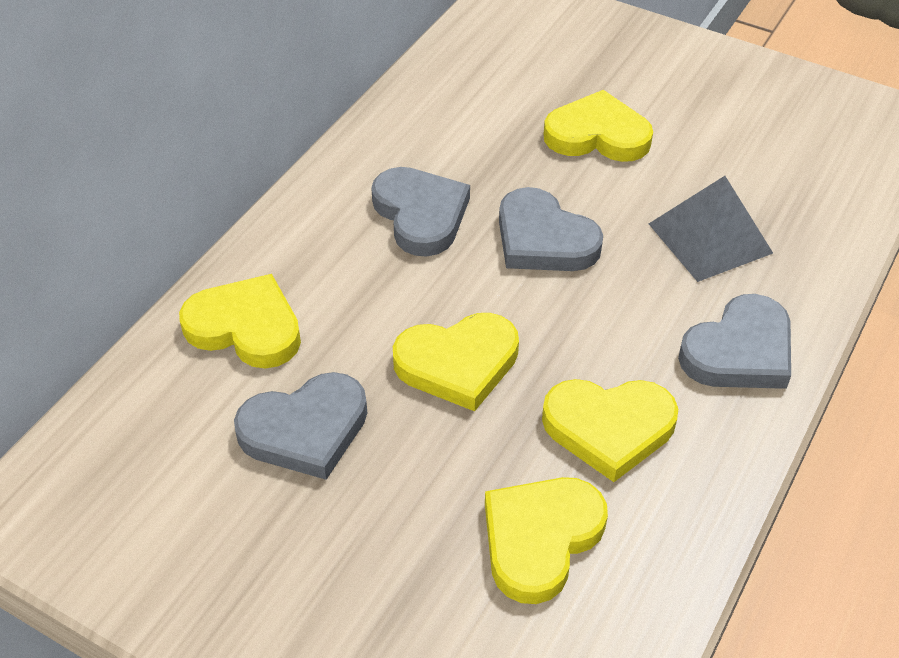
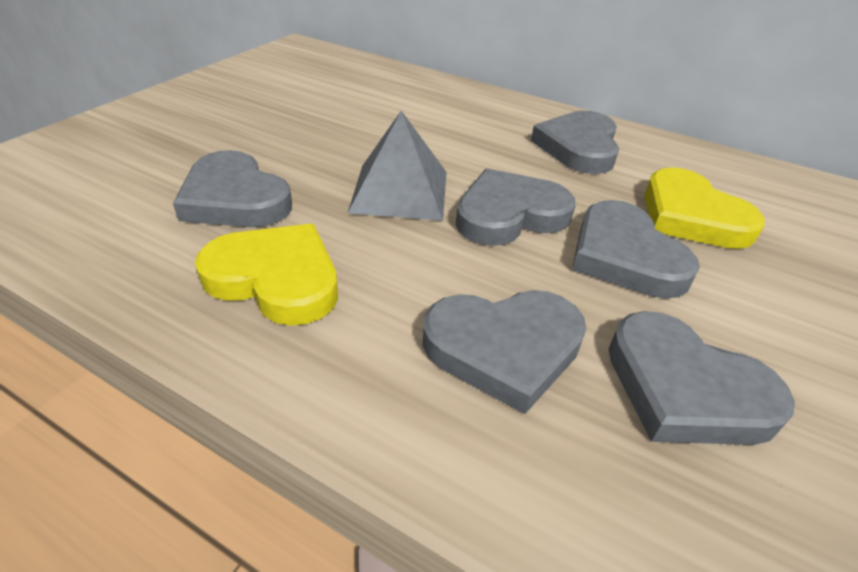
grey heart: [234,372,367,480] [371,167,470,257] [499,187,603,271] [678,294,791,389] = 4 -> [173,150,292,227] [422,290,586,414] [456,168,576,246] [531,111,619,174] [572,200,700,299] [609,311,795,445] = 6
yellow heart: [179,274,301,369] [393,313,519,411] [485,477,608,604] [542,379,678,482] [544,90,653,162] = 5 -> [195,224,338,326] [645,167,765,249] = 2

